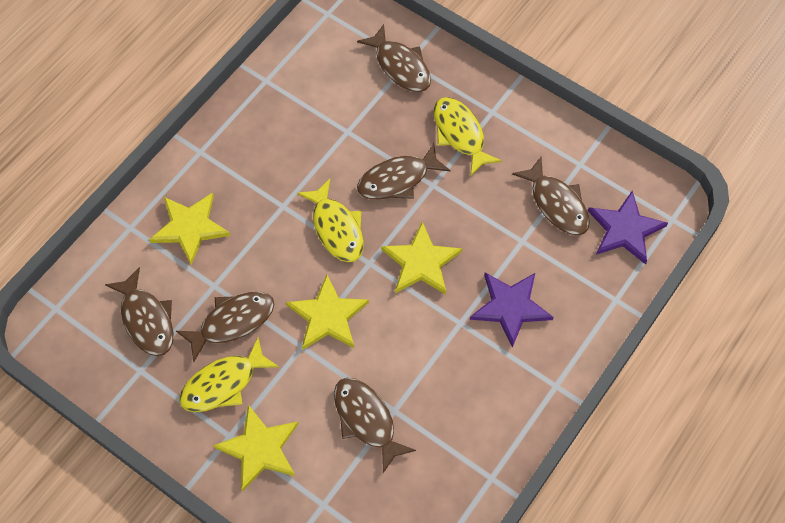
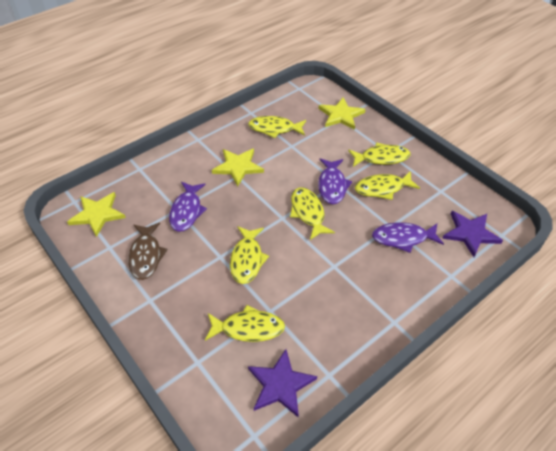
brown fish: [105,267,173,356] [176,292,274,362] [334,378,416,473] [357,24,431,92] [357,143,451,199] [512,157,590,235] = 6 -> [128,223,168,280] = 1
purple fish: none = 0 -> [169,182,207,232] [318,158,352,204] [372,222,444,253] = 3
yellow fish: [179,338,279,412] [297,179,364,262] [434,97,502,176] = 3 -> [205,305,285,342] [230,226,269,284] [248,116,306,138] [290,187,335,240] [348,143,411,167] [355,171,420,200] = 6
yellow star: [149,192,231,265] [213,405,298,492] [286,275,369,350] [381,222,462,294] = 4 -> [67,192,126,237] [212,149,264,186] [319,98,366,130] = 3

